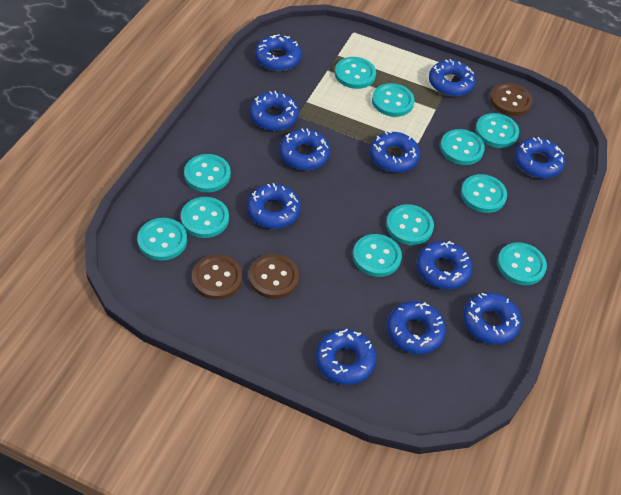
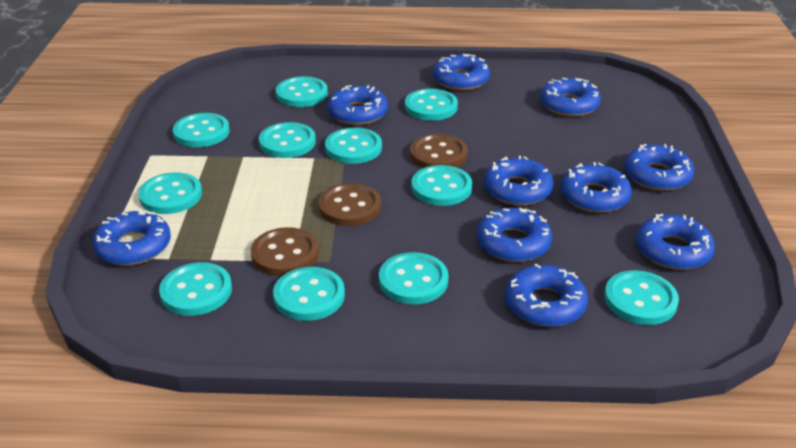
blue donut: [247,183,301,229] [249,91,299,131] [255,34,301,71] [279,128,330,170] [316,329,376,385] [370,131,420,172] [387,301,446,354] [417,241,472,289] [429,59,476,96] [463,293,521,345] [515,137,565,178] = 11 -> [93,210,171,266] [327,85,388,125] [433,54,490,90] [477,208,552,262] [484,156,554,206] [505,264,588,327] [540,78,601,117] [560,162,632,213] [624,144,694,191] [636,214,715,270] = 10

